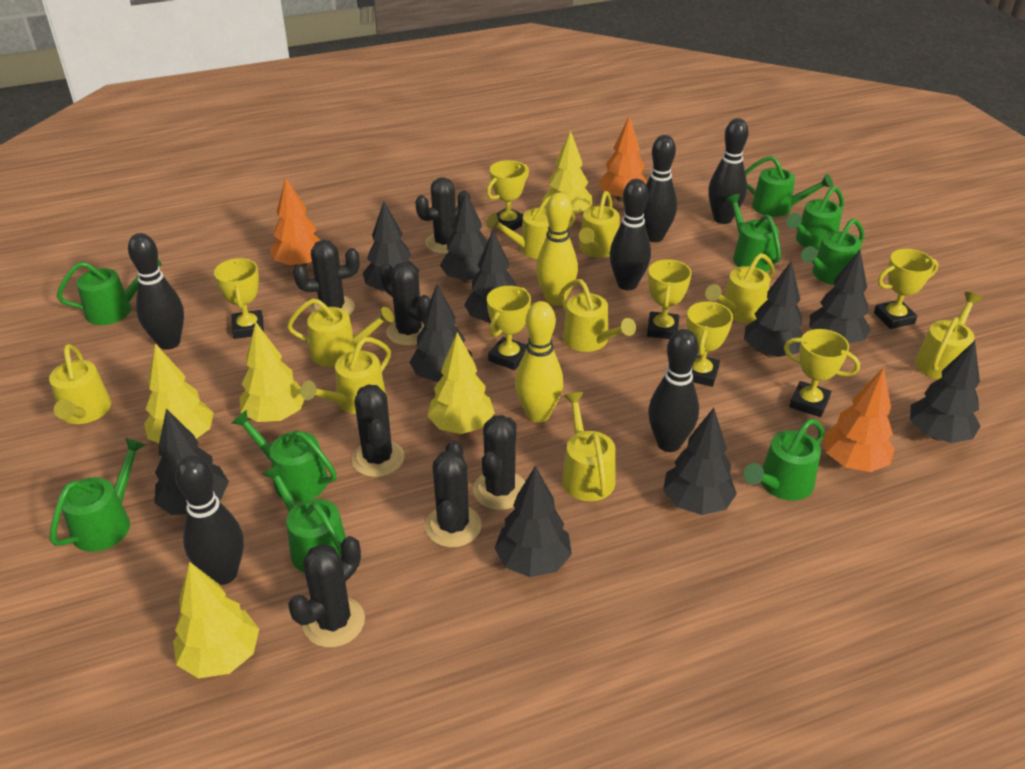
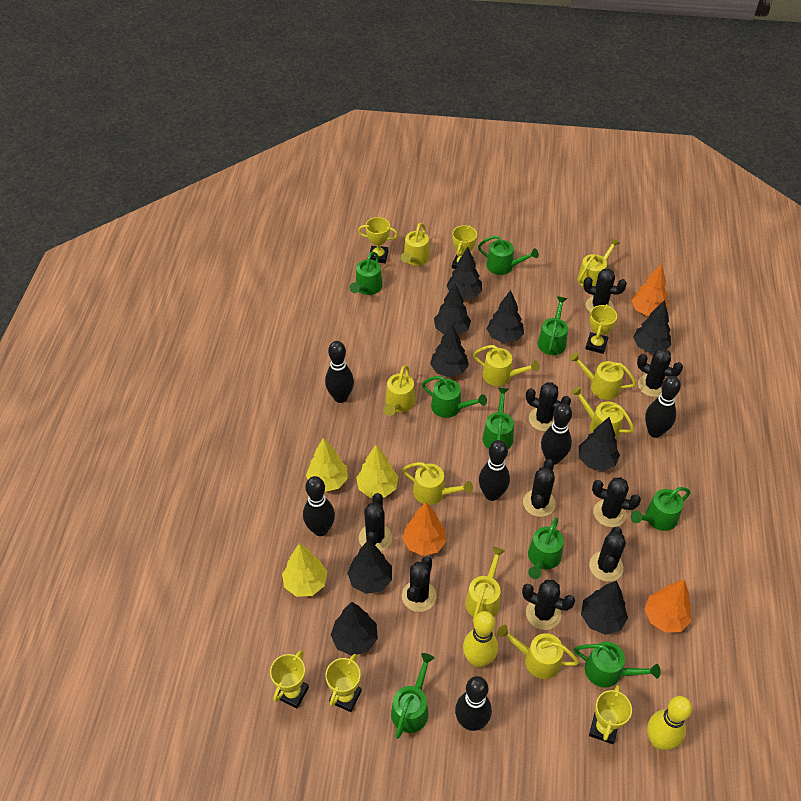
black cactus: [288,536,365,647] [293,240,360,316] [352,384,404,477] [380,262,431,346] [415,177,470,254] [425,440,482,548] [473,415,525,510] = 7 -> [359,493,392,551] [402,556,437,612] [522,580,575,630] [523,459,556,517] [526,382,571,431] [583,268,627,312] [589,527,626,582] [592,477,641,527] [637,348,683,397] = 9
black tree: [155,408,229,515] [363,202,419,291] [409,285,472,382] [440,191,488,283] [464,230,517,324] [495,466,572,577] [663,408,737,515] [744,261,803,358] [810,250,871,343] [910,341,981,443] = 10 -> [331,602,378,656] [347,540,392,594] [430,324,469,377] [434,283,471,336] [447,247,482,299] [487,290,524,343] [579,417,620,471] [581,581,628,635] [633,300,671,353] = 9
yellow tree: [144,344,214,443] [173,561,259,678] [240,322,304,422] [427,332,495,434] [542,130,592,213] = 5 -> [282,543,327,597] [306,438,348,492] [356,445,398,498] = 3
yellow trophy: [214,258,264,339] [487,160,529,231] [487,286,531,370] [647,259,692,339] [687,302,733,387] [784,329,860,417] [874,249,939,329] = 7 -> [270,650,309,708] [325,654,361,712] [358,217,398,263] [452,225,477,269] [585,304,617,354] [589,685,632,744] = 6

